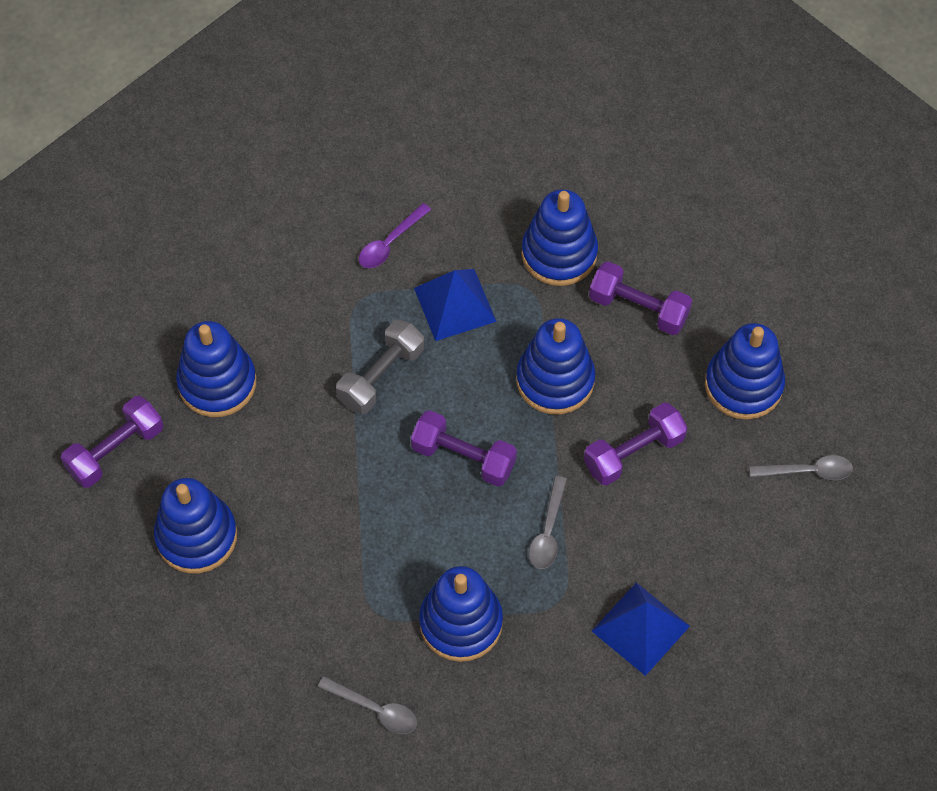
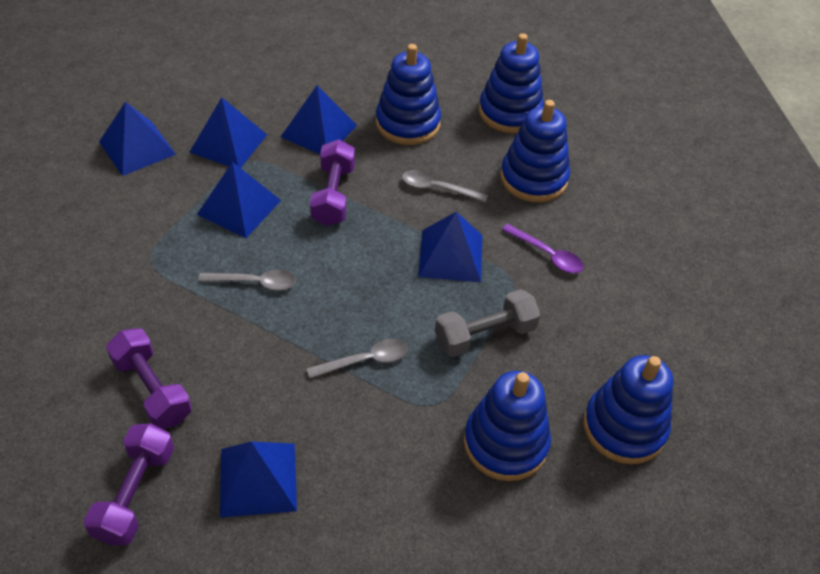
blue pyramid: [414,269,497,341] [592,583,690,676] = 2 -> [99,102,176,176] [189,97,267,168] [197,162,281,238] [220,441,297,518] [281,85,357,154] [418,212,482,282] = 6
blue stacking toy: [154,478,237,573] [176,321,256,417] [419,566,503,662] [516,318,595,414] [522,189,598,286] [705,323,785,420] = 6 -> [376,44,441,145] [464,371,551,481] [479,33,544,133] [500,100,570,202] [584,355,673,464] = 5
purple dumbbell: [61,396,164,488] [411,410,517,487] [584,403,687,485] [589,261,692,335] = 4 -> [84,423,174,546] [106,328,192,429] [310,139,355,226] = 3

